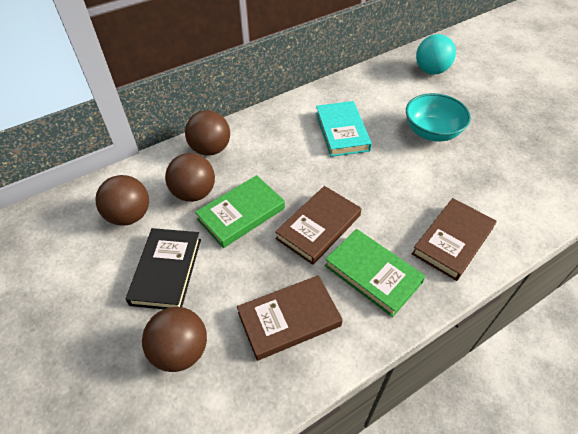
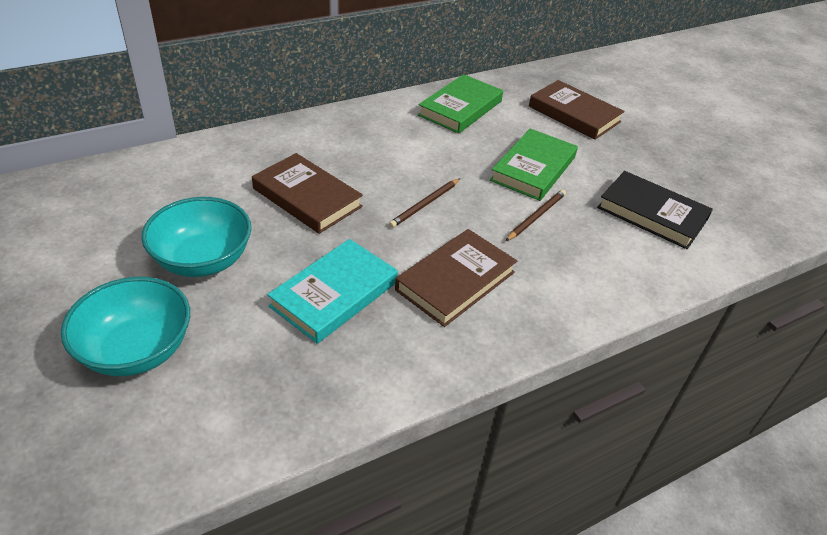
brown ball: [95,175,149,226] [142,307,207,372] [165,153,215,202] [185,110,230,156] = 4 -> none = 0
brown pencil: none = 0 -> [389,178,460,228] [506,189,566,241] = 2
turquoise ball: [416,34,456,74] = 1 -> none = 0
turquoise bowl: [406,93,471,141] = 1 -> [61,277,190,376] [141,197,252,277] = 2

